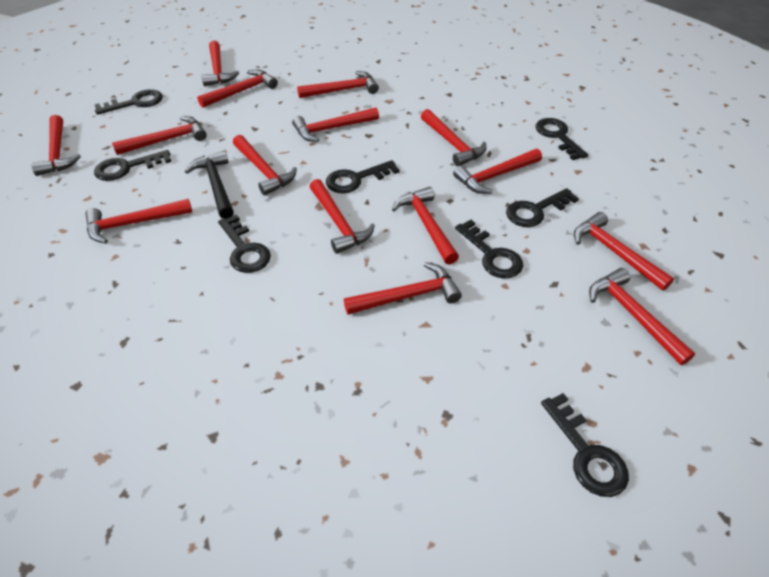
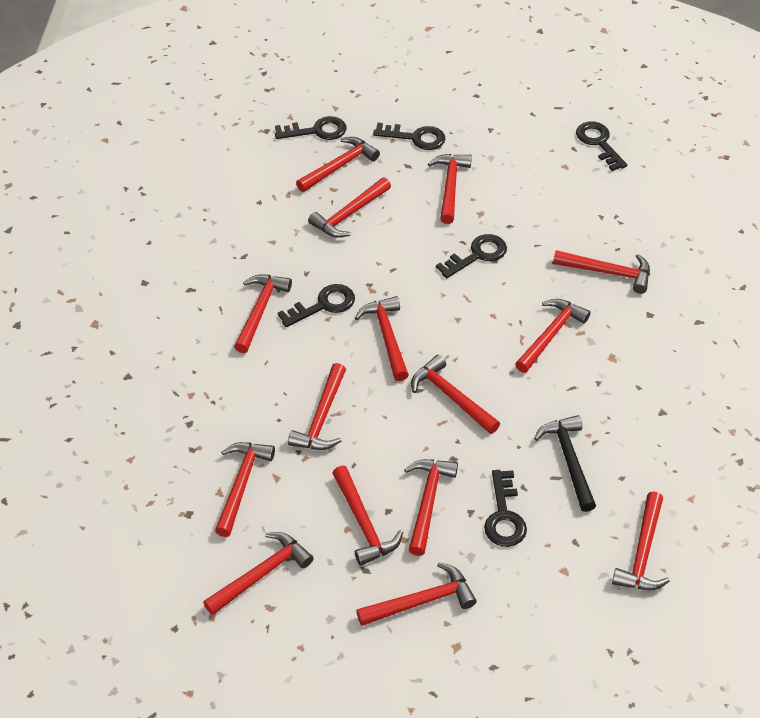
black key: [94,150,172,181] [95,89,163,115] [218,214,271,273] [326,160,400,193] [455,220,523,279] [506,188,579,227] [536,118,588,160] [541,393,629,497] = 8 -> [275,116,347,140] [278,284,355,327] [373,123,445,150] [436,234,507,278] [484,470,527,547] [576,122,627,171] = 6

